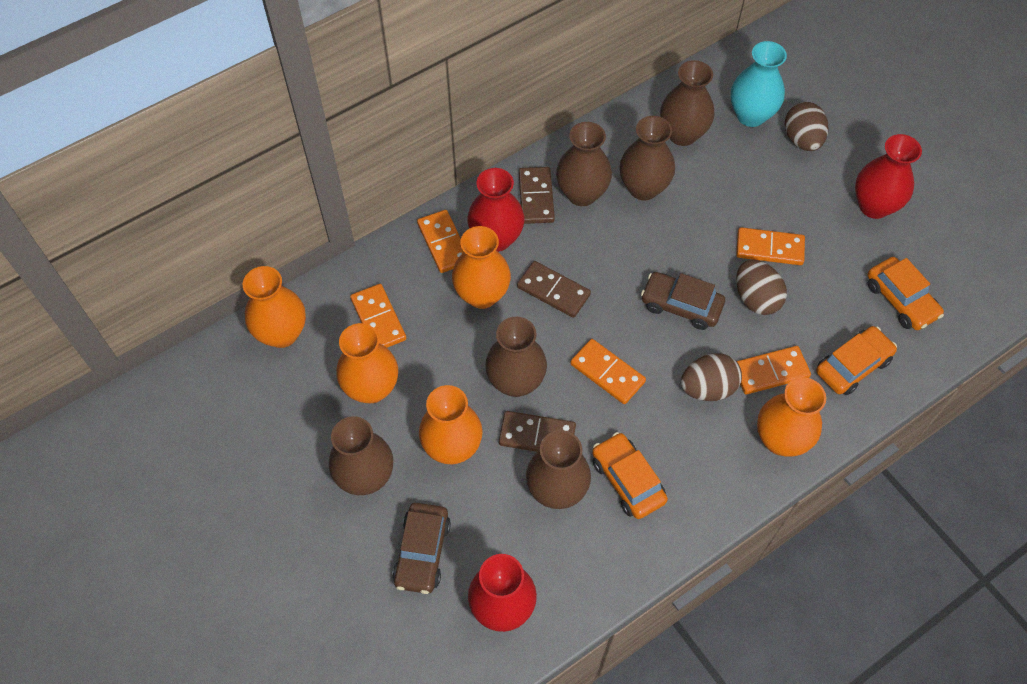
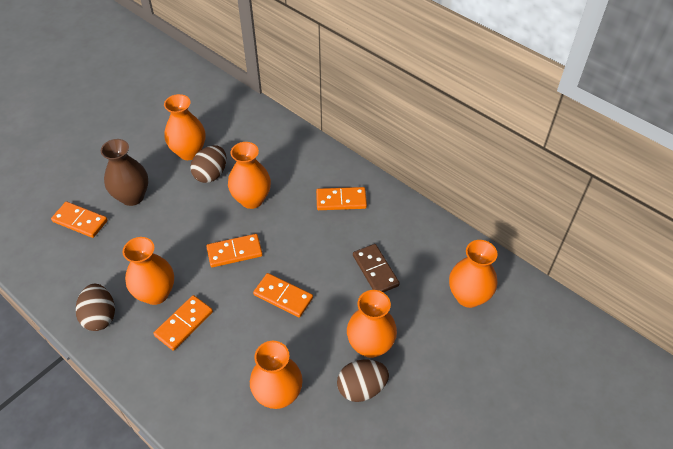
brown car: [392,503,451,594] [641,272,725,330] = 2 -> none = 0
brown domino: [499,411,576,452] [517,261,591,318] [519,167,555,224] = 3 -> [353,244,400,292] = 1
brown vase: [329,416,393,495] [485,317,547,397] [526,430,591,509] [556,122,612,206] [619,116,675,200] [660,60,714,146] = 6 -> [101,139,148,206] = 1
orange car: [592,432,668,519] [816,326,897,395] [867,257,944,330] = 3 -> none = 0
orange vase: [243,266,306,348] [336,323,398,403] [419,385,483,464] [452,226,511,309] [757,377,826,457] = 5 -> [123,237,174,305] [164,94,205,160] [228,142,271,209] [250,341,303,409] [347,290,397,358] [449,240,498,308] = 6
red vase: [467,168,525,252] [468,554,537,632] [855,134,922,219] = 3 -> none = 0
turquoise vase: [731,41,787,127] = 1 -> none = 0

